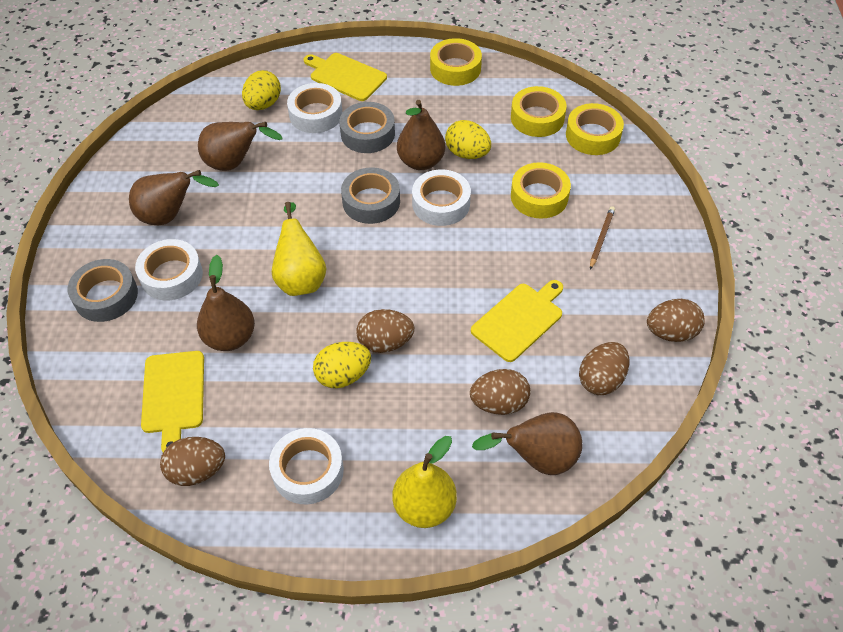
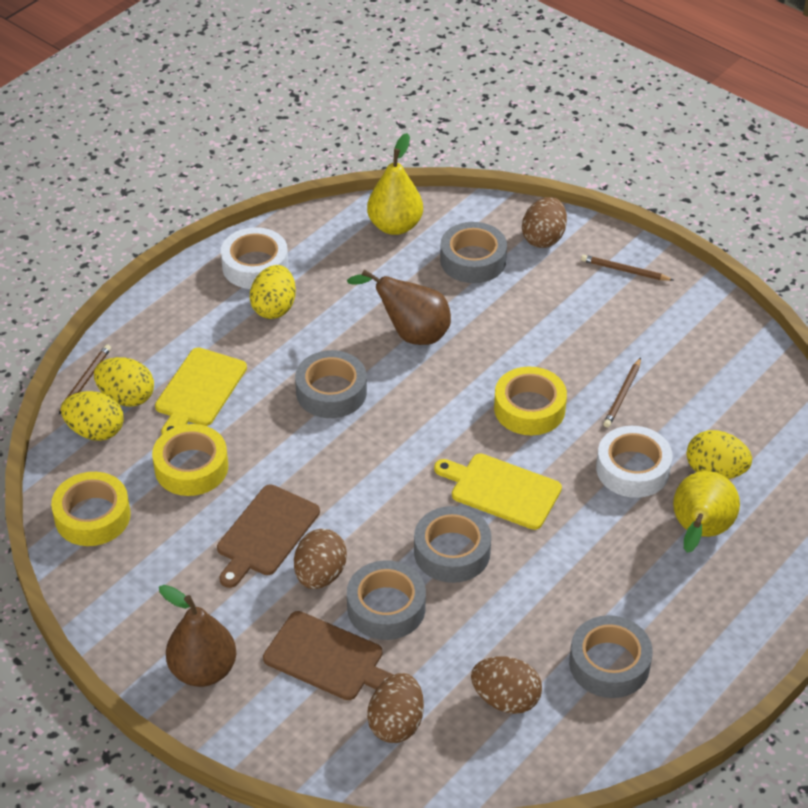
brown cutting board: none = 0 -> [217,484,320,588] [263,611,394,700] = 2
brown egg: [160,437,225,486] [356,309,414,353] [470,369,530,415] [579,342,629,395] [647,299,705,342] = 5 -> [294,529,347,589] [367,673,424,743] [471,657,542,714] [522,197,567,248] = 4
brown pear: [129,170,219,225] [197,255,255,351] [198,122,283,171] [397,100,445,170] [472,412,582,475] = 5 -> [159,585,236,687] [347,269,451,345] = 2
brown pencil: [590,206,615,270] = 1 -> [58,344,111,415] [581,255,673,281] [603,357,641,428] = 3
grey tape: [68,259,138,322] [340,102,395,153] [341,167,400,224] = 3 -> [295,350,367,418] [347,560,426,640] [414,506,491,583] [440,222,507,283] [569,615,653,698] = 5
white tape: [135,239,203,300] [269,428,344,504] [287,83,343,133] [412,170,471,226] = 4 -> [221,227,289,289] [596,426,673,498] = 2
yellow cutting board: [141,351,204,452] [304,53,387,101] [471,280,563,362] = 3 -> [155,348,247,434] [434,453,562,530] = 2
yellow egg: [242,70,281,110] [313,342,371,388] [445,120,491,159] = 3 -> [61,391,124,441] [94,357,154,407] [250,265,296,319] [686,430,752,479] = 4
yellow tape: [430,38,482,86] [511,86,567,137] [511,162,571,219] [566,103,624,155] = 4 -> [51,472,131,546] [152,424,228,496] [494,367,567,435] = 3

